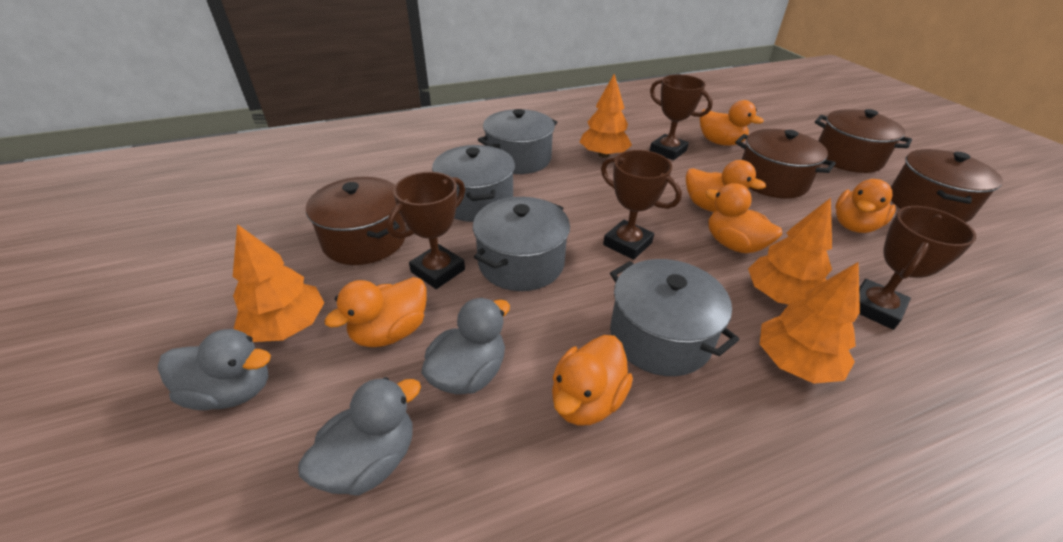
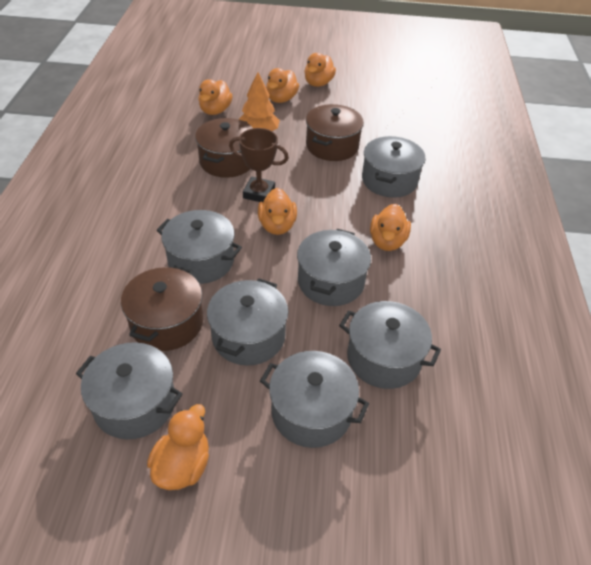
brown pot: [306,177,406,265] [735,129,836,199] [815,109,912,173] [891,149,1003,222] = 4 -> [121,265,203,351] [195,118,253,178] [306,104,364,161] = 3
brown trophy: [387,172,465,289] [601,150,682,260] [650,74,713,160] [859,206,976,330] = 4 -> [229,128,289,202] = 1
grey duck: [158,329,271,410] [298,377,421,495] [421,298,510,394] = 3 -> none = 0
grey pot: [432,145,515,222] [473,197,570,291] [478,109,558,174] [610,259,739,376] = 4 -> [76,342,182,439] [156,210,242,284] [207,278,288,366] [260,351,369,448] [297,229,371,306] [339,301,441,389] [362,136,426,198] = 7
orange tree: [233,224,324,342] [580,74,632,158] [748,198,832,305] [760,262,860,384] = 4 -> [238,72,280,131] = 1

